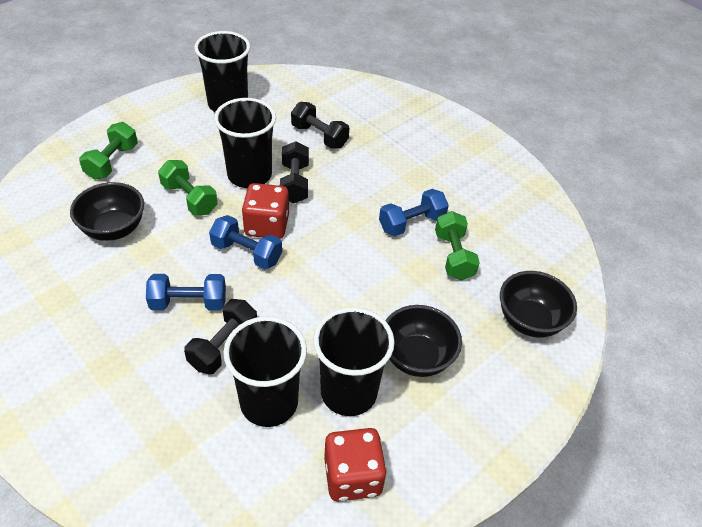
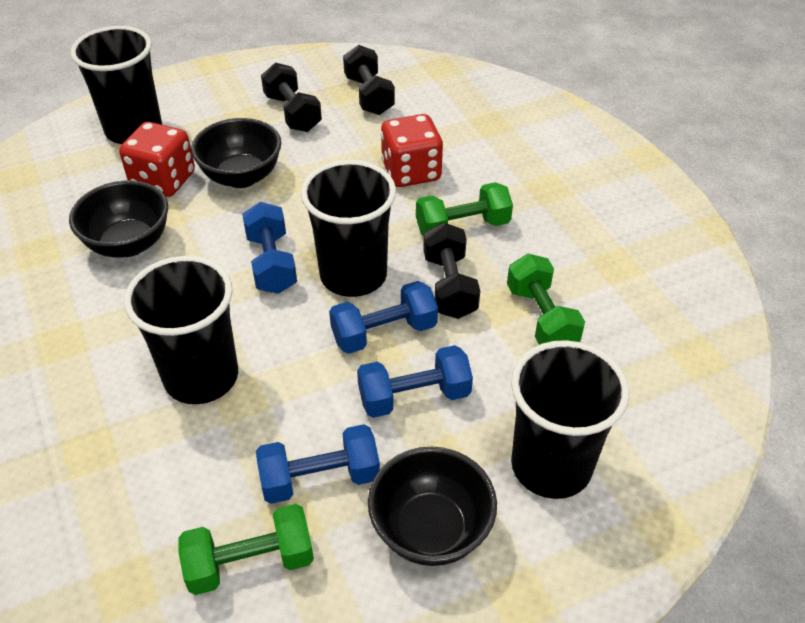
blue dumbbell: [146,274,226,310] [209,215,282,270] [379,189,449,236] = 3 -> [242,202,297,294] [256,424,380,504] [329,281,438,354] [357,345,473,418] = 4

